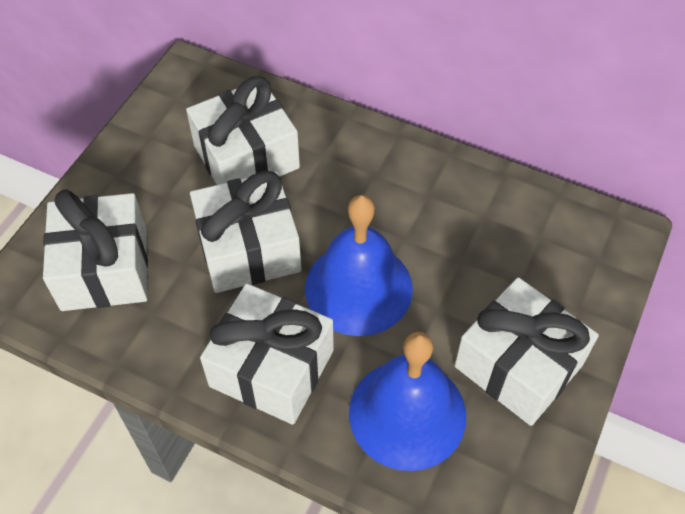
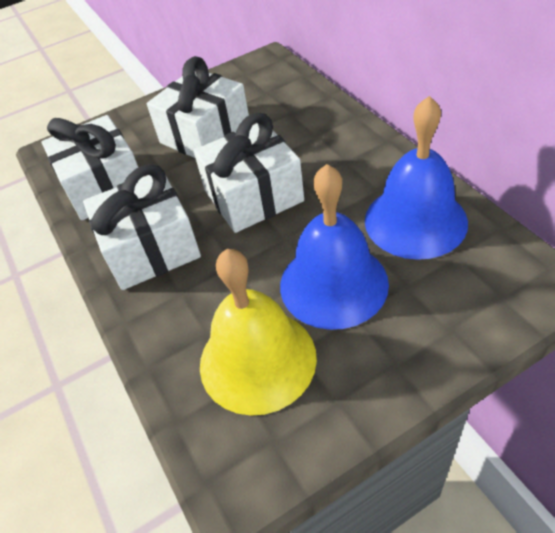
white gift: [43,189,148,311] [186,76,300,185] [190,171,302,293] [200,284,334,425] [455,277,599,426] = 5 -> [41,115,139,220] [83,164,201,290] [147,56,249,158] [194,113,304,233] = 4
yellow bell: none = 0 -> [200,249,317,416] = 1

